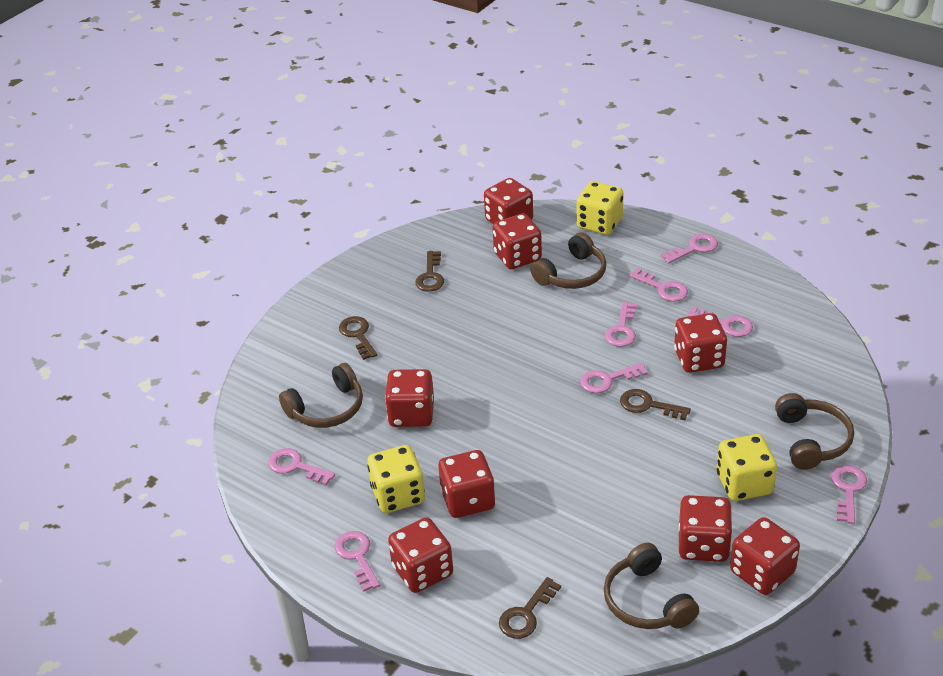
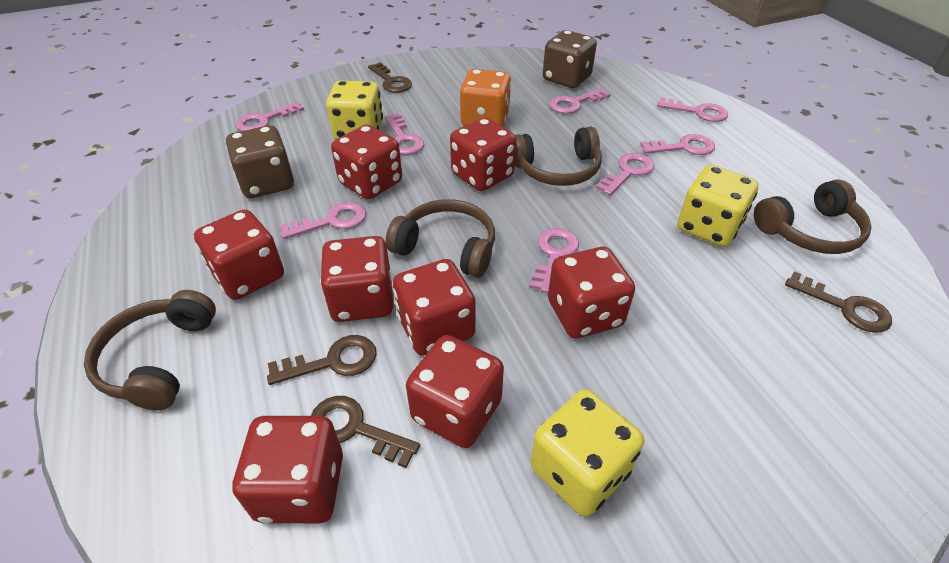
brown dice: none = 0 -> [226,125,294,198] [543,30,597,88] = 2
orange dice: none = 0 -> [460,69,511,127] = 1

